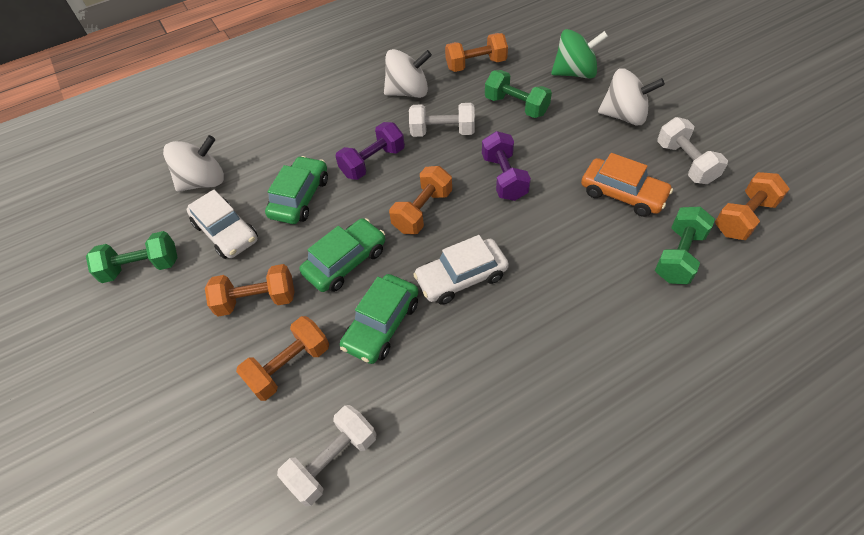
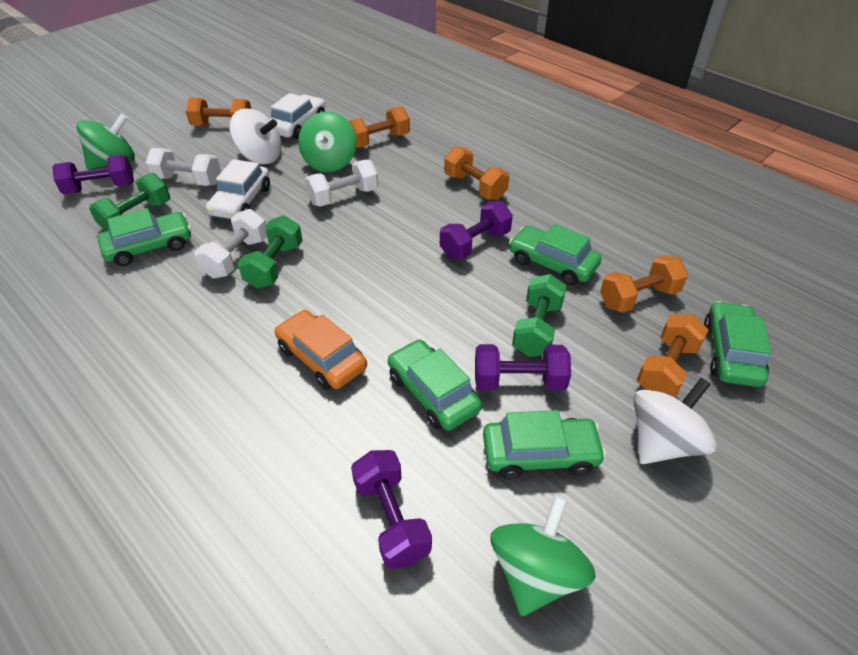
green car: [265,156,328,224] [299,218,385,292] [340,274,419,364] = 3 -> [98,208,191,266] [388,339,482,431] [483,410,606,479] [509,224,602,286] [704,301,771,387] = 5
green spinning top: [551,29,608,79] = 1 -> [76,114,135,170] [298,111,357,172] [490,496,596,616] = 3
purple dumbbell: [336,122,405,180] [482,131,531,201] = 2 -> [52,155,134,194] [351,450,432,569] [440,201,513,259] [475,344,571,391] = 4
white spinning top: [163,135,224,192] [384,49,432,98] [598,68,665,125] = 3 -> [229,108,282,164] [633,378,717,464] = 2

